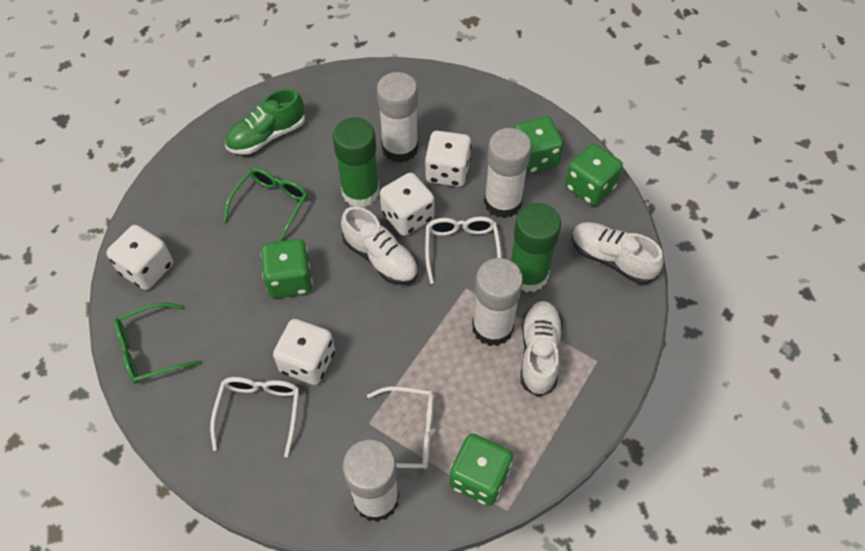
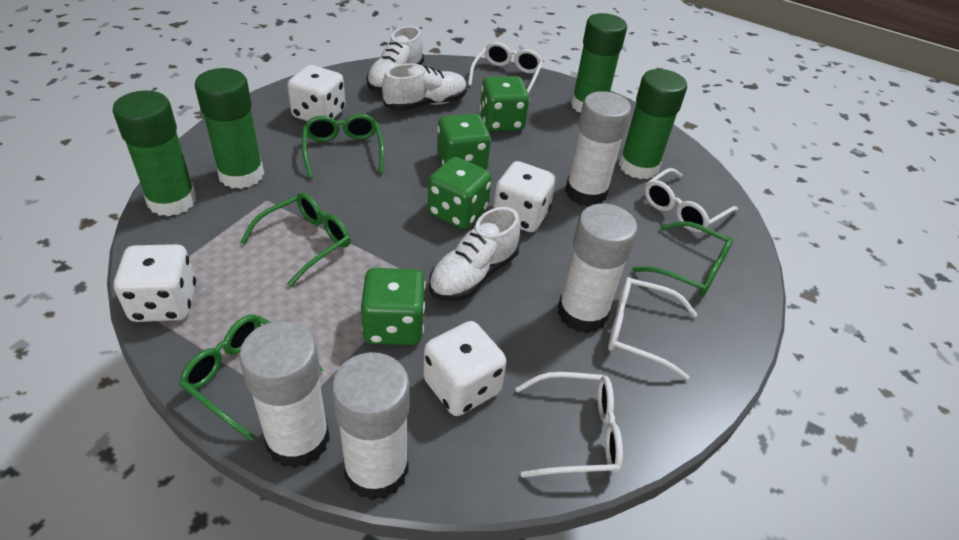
green glasses: [114,302,201,384] [223,167,308,242] = 2 -> [179,315,323,441] [241,192,351,287] [302,114,384,178] [632,221,733,296] = 4
green glue stick: [332,117,379,208] [511,203,561,293] = 2 -> [112,90,197,216] [195,68,264,189] [571,13,627,113] [619,69,687,179] = 4
green shoe: [225,88,305,155] = 1 -> none = 0
white glasses: [210,377,299,457] [367,386,434,469] [425,216,501,284] = 3 -> [468,42,543,94] [515,372,623,478] [608,277,698,380] [645,168,738,233] = 4

